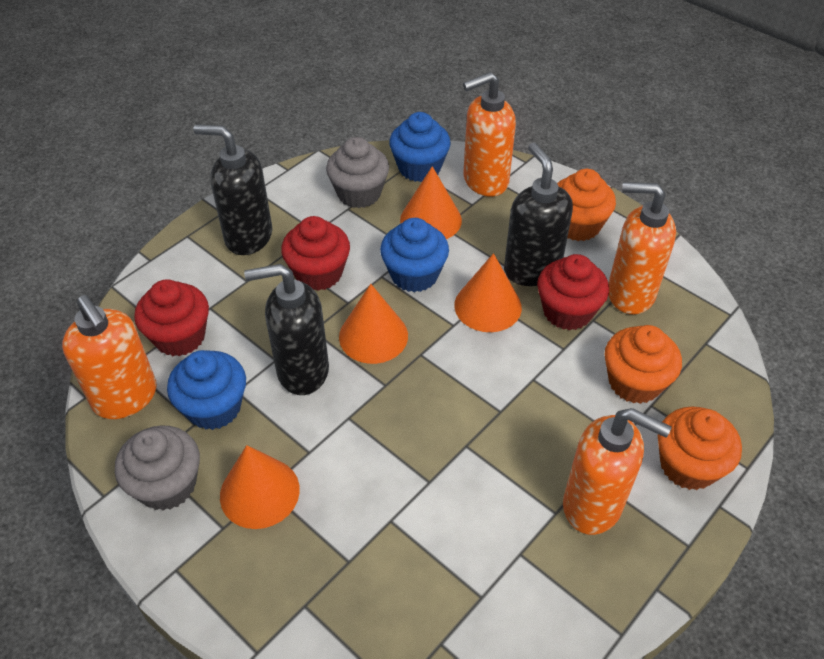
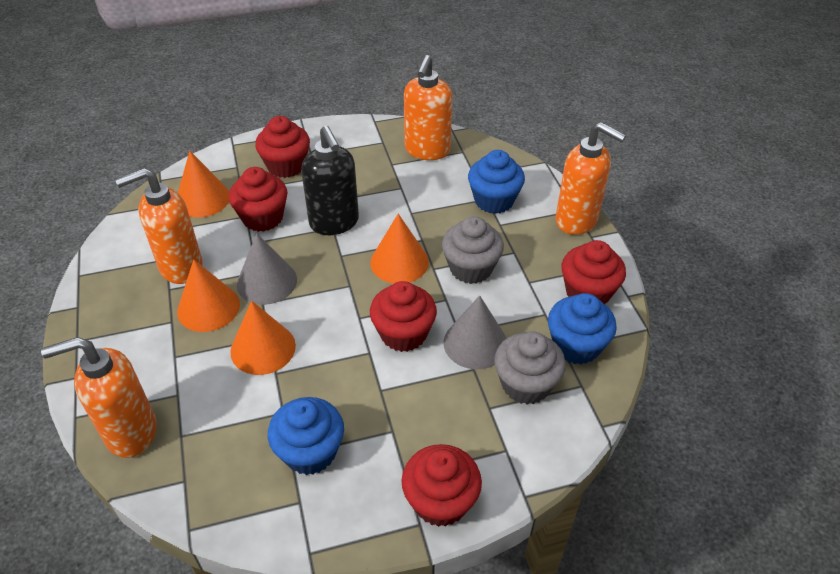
black soap dispenser: [194,124,272,255] [244,264,329,395] [504,143,573,286] = 3 -> [301,126,359,235] = 1
grey cone: none = 0 -> [237,233,297,305] [444,295,507,369] = 2
orange cupcake: [557,169,616,241] [605,325,682,404] [658,407,742,490] = 3 -> none = 0
red cupcake: [134,279,209,356] [281,216,350,291] [537,254,609,330] = 3 -> [229,167,288,232] [255,116,310,178] [370,281,437,352] [402,444,482,527] [561,240,626,304] = 5

